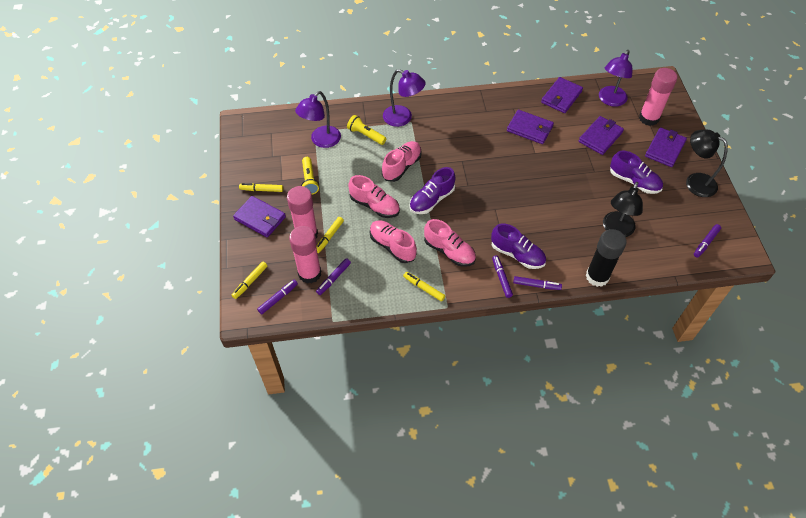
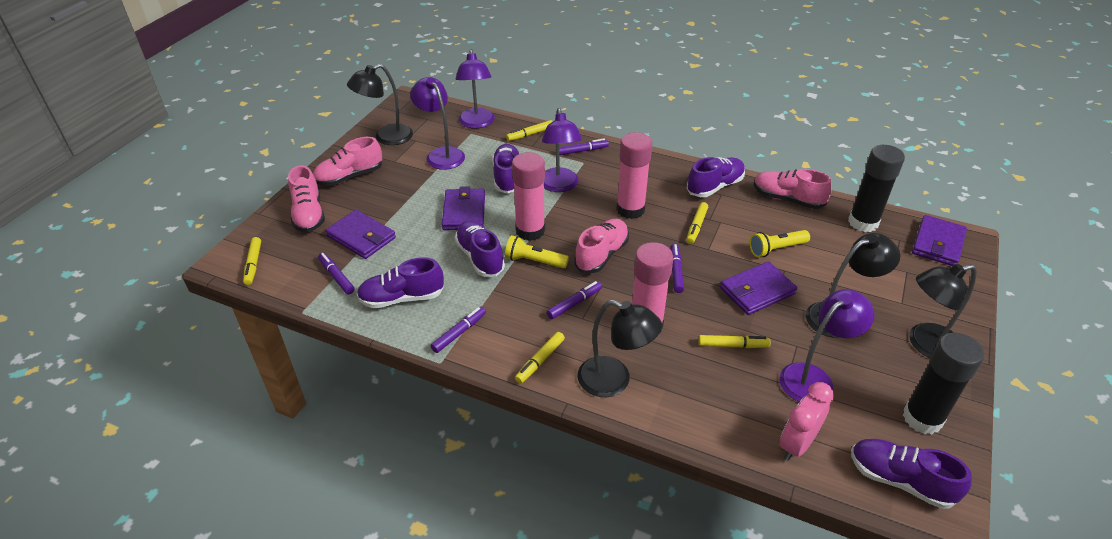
black glue stick: [586,229,627,287] = 1 -> [848,145,905,232] [903,333,984,434] = 2
black lamp: [603,182,643,237] [686,129,728,197] = 2 -> [347,64,413,145] [578,300,662,397] [806,233,900,338] [909,264,977,358] = 4
pink clock: none = 0 -> [780,382,834,461] = 1
purple lamp: [295,91,341,148] [383,69,426,127] [599,50,632,107] = 3 -> [410,77,465,170] [455,49,495,128] [542,108,582,192] [779,289,875,402] = 4
purple shoe: [409,167,456,214] [491,223,546,269] [610,151,663,194] = 3 -> [357,257,444,308] [455,220,505,277] [492,144,520,194] [687,157,745,197] [851,439,972,509] = 5
purple wallet: [233,196,286,237] [507,110,554,144] [541,77,583,113] [579,116,624,155] [645,128,687,167] = 5 -> [325,210,396,259] [442,186,485,230] [720,261,798,315] [912,215,967,266] = 4
yellow marker: [231,262,268,299] [239,183,283,192] [316,217,344,253] [403,272,445,301] = 4 -> [243,237,261,285] [506,120,553,141] [515,332,565,384] [686,202,708,244] [698,335,771,348] = 5

